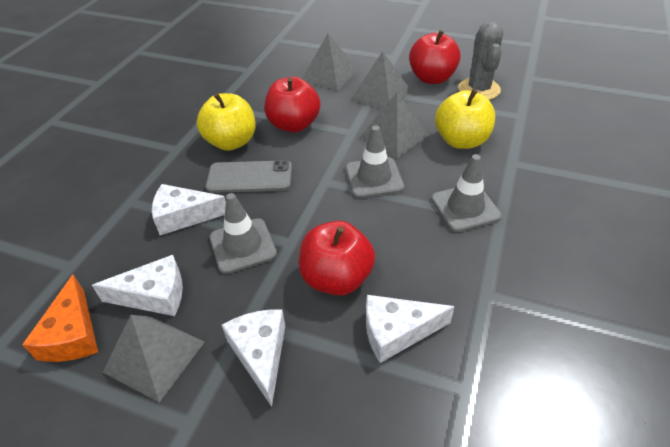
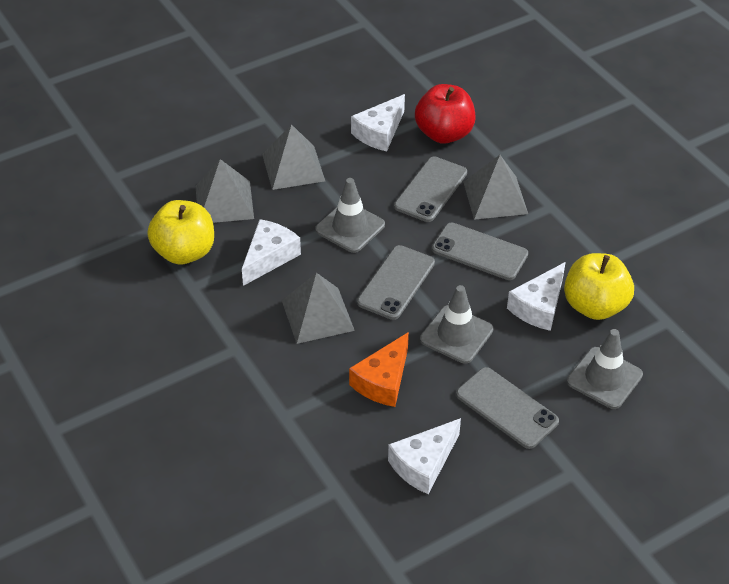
grey cactus: [458,22,503,100] = 1 -> none = 0
grey phone: [206,160,292,193] = 1 -> [357,245,435,320] [394,156,467,222] [432,223,528,280] [456,367,559,449] = 4
red apple: [265,77,321,132] [299,221,375,296] [409,30,461,84] = 3 -> [415,84,475,144] = 1

